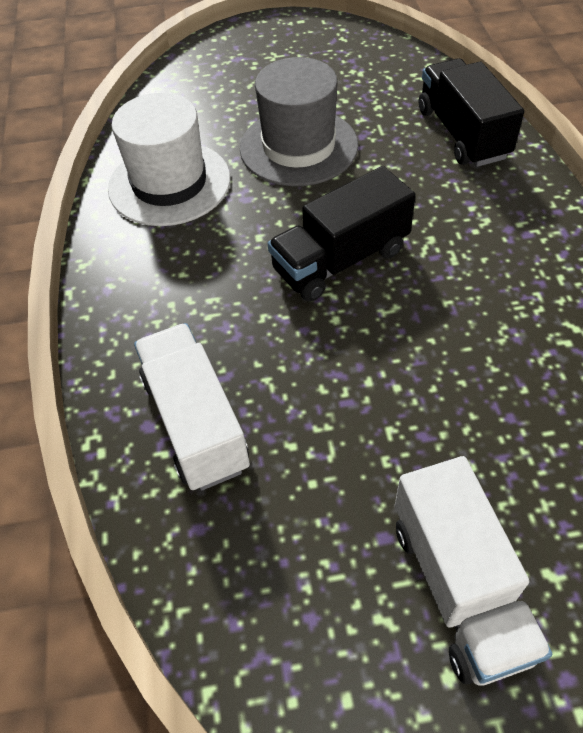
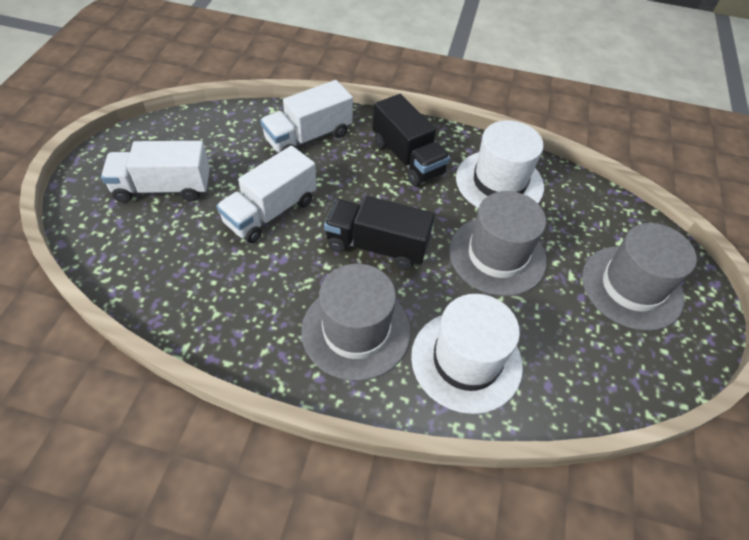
grey hat: [240,57,358,186] = 1 -> [301,264,411,381] [449,191,547,296] [582,223,697,331] = 3
white hat: [108,93,230,226] = 1 -> [411,294,523,414] [456,120,544,208] = 2
white truck: [134,323,250,490] [395,456,552,686] = 2 -> [101,141,210,203] [216,146,317,243] [260,80,353,153] = 3

